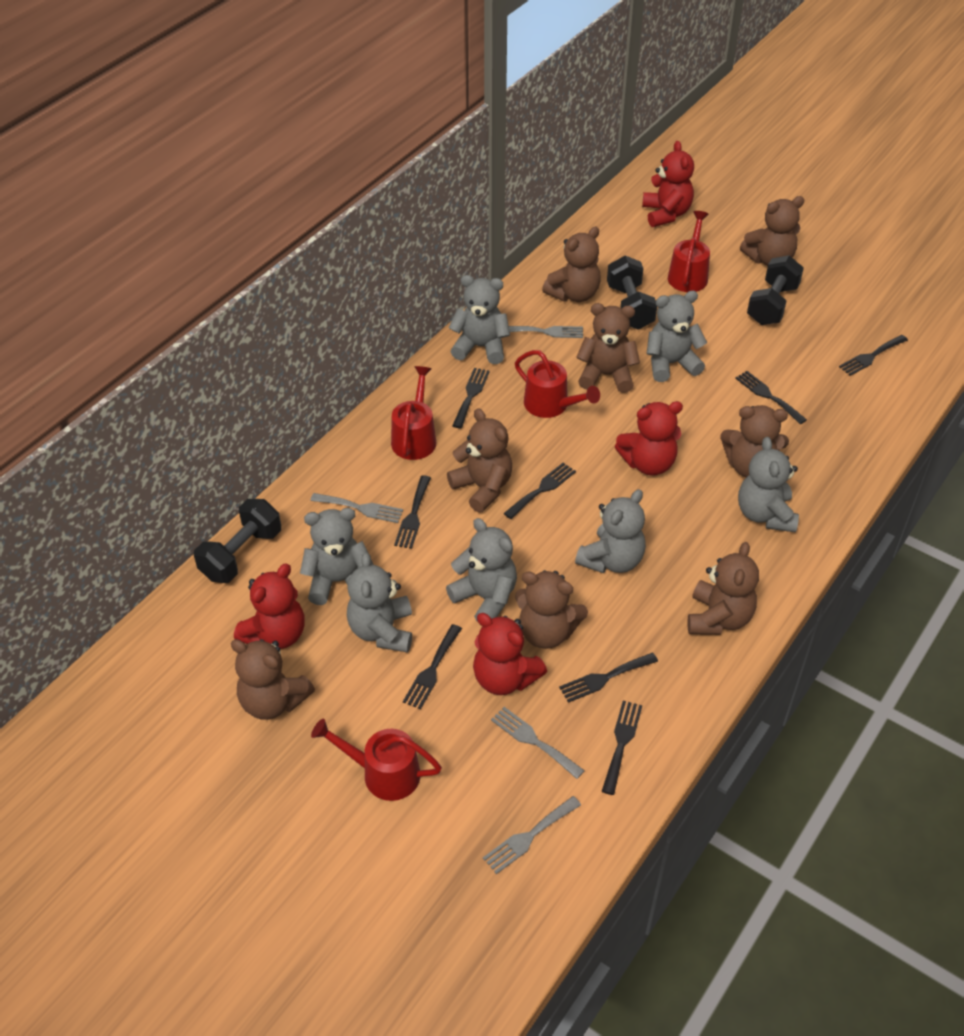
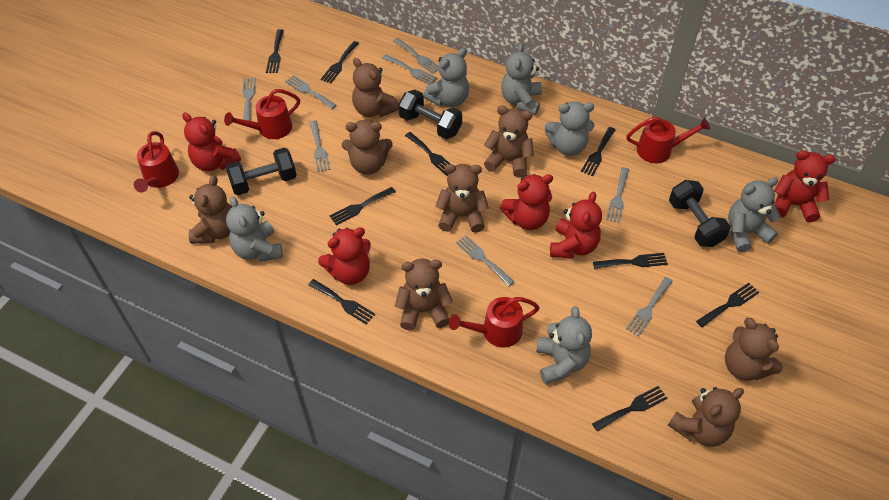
black fork: [394,475,431,549] [403,624,462,710] [452,368,490,428] [504,463,576,519] [559,653,658,703] [602,701,642,795] [735,371,807,424] [839,335,908,376] = 8 -> [266,29,284,73] [308,279,375,325] [321,41,359,84] [329,187,396,225] [405,132,450,176] [581,127,615,176] [592,386,667,431] [593,253,668,269] [696,283,759,328] = 9
grey fork: [310,493,403,523] [483,796,581,874] [491,707,585,779] [509,326,583,338] = 4 -> [242,78,256,121] [285,75,337,109] [310,120,330,172] [382,54,438,84] [393,38,439,74] [456,235,514,287] [606,167,629,223] [626,277,673,336] = 8
grey teddy bear: [300,508,373,605] [347,552,412,652] [446,518,517,622] [448,275,510,364] [575,489,646,573] [646,291,707,382] [738,437,799,532] = 7 -> [226,197,283,262] [423,48,469,107] [501,43,542,115] [536,306,592,384] [545,101,594,156] [728,177,781,252] = 6
red teddy bear: [234,563,305,649] [473,613,547,695] [615,401,683,476] [642,141,694,227] = 4 -> [182,113,241,171] [318,227,371,285] [500,174,553,230] [550,192,602,258] [774,151,835,222] = 5

